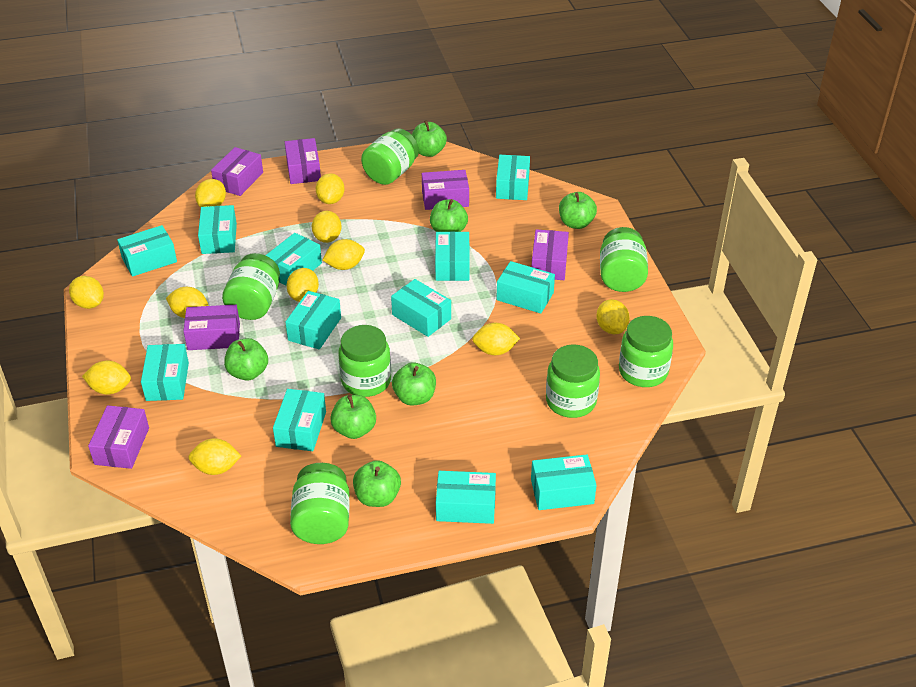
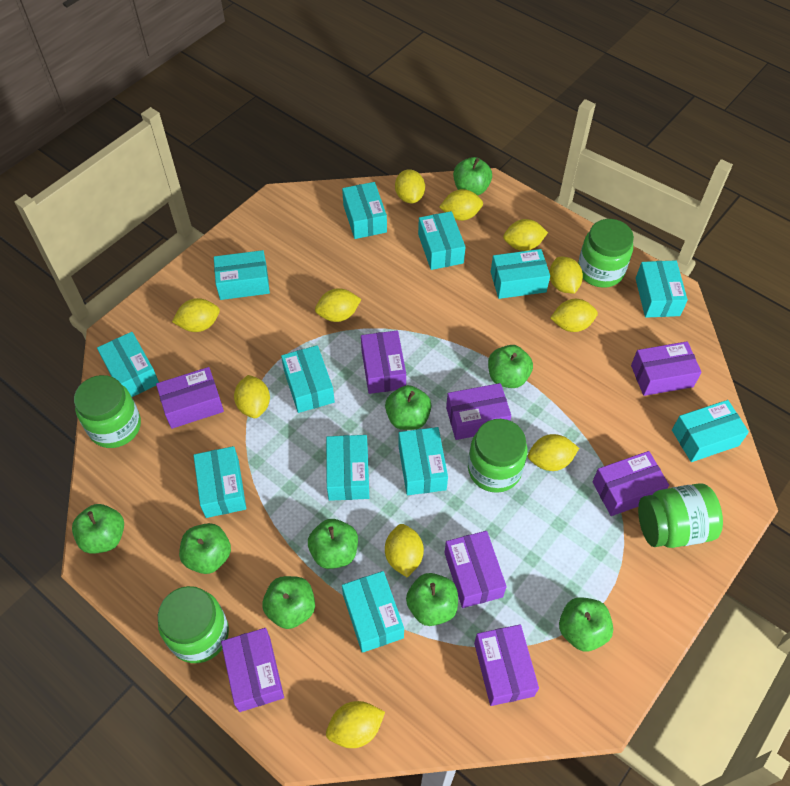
green apple: [224,338,268,381] [330,395,376,439] [353,460,401,507] [392,362,436,406] [412,120,447,157] [430,199,468,232] [559,192,597,229] = 7 -> [72,504,124,554] [179,523,231,574] [262,576,315,629] [308,519,358,569] [385,385,432,430] [406,573,458,626] [453,157,492,195] [488,345,533,388] [559,597,613,652] = 9
green jar: [222,253,280,320] [290,463,350,544] [338,325,391,397] [361,128,419,185] [546,344,600,418] [600,227,648,292] [619,316,673,387] = 7 -> [74,375,141,448] [158,586,229,663] [468,419,528,493] [578,219,634,288] [638,483,723,548] = 5
purple box: [88,405,149,469] [183,305,240,350] [211,147,263,196] [285,138,321,184] [422,170,469,210] [532,229,569,280] = 6 -> [156,367,224,429] [221,628,284,712] [361,331,406,394] [445,531,507,608] [446,383,511,440] [474,624,539,706] [592,451,669,516] [631,341,702,396] = 8

